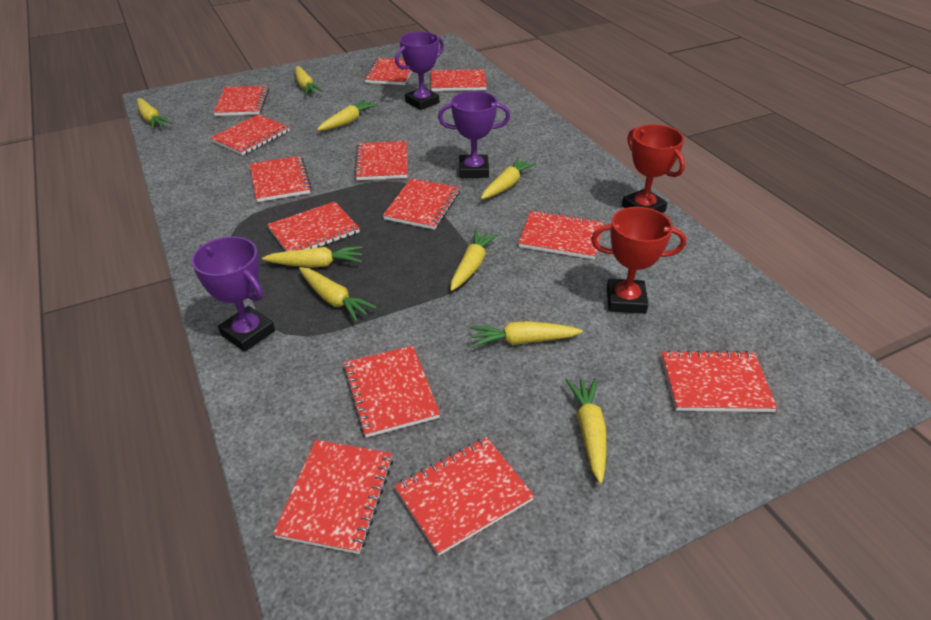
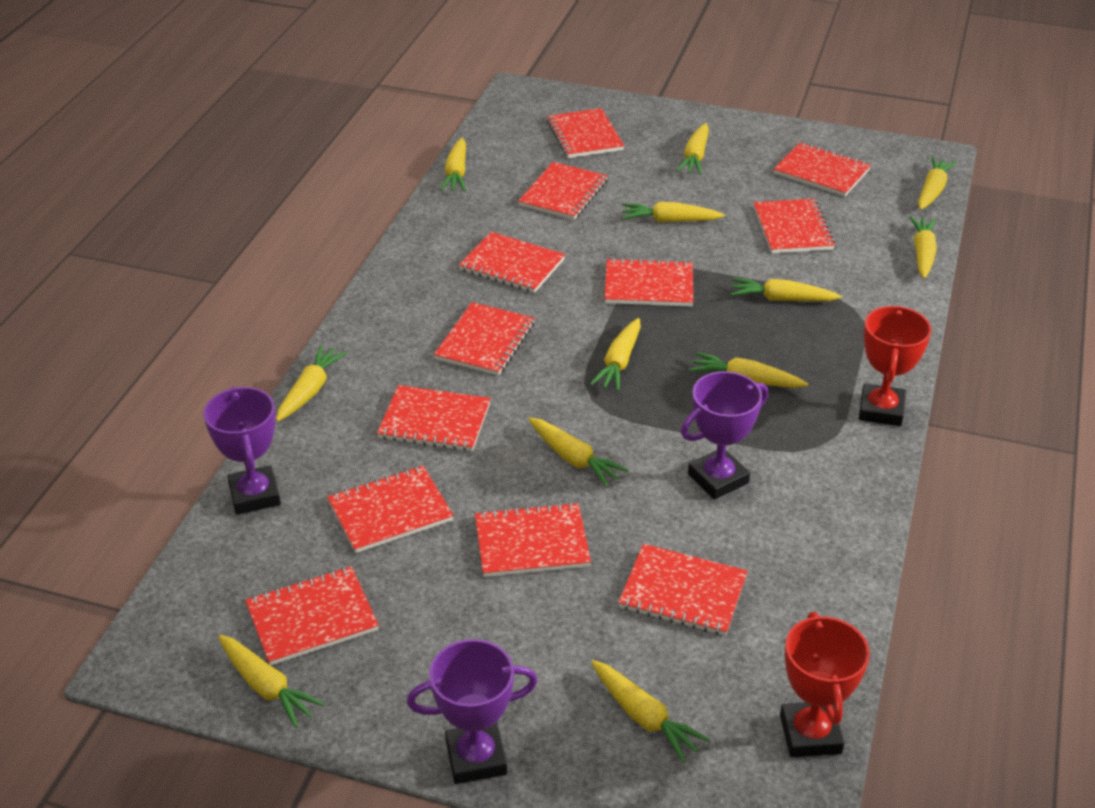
red notebook: [210,114,290,155] [213,86,269,116] [250,156,312,202] [267,202,360,251] [273,440,393,554] [343,346,440,438] [354,141,408,180] [364,58,412,85] [383,178,460,230] [394,437,535,556] [431,68,487,91] [519,210,604,260] [661,350,778,412] = 13 -> [245,566,379,666] [327,466,454,553] [377,385,491,451] [434,302,535,376] [459,232,565,293] [475,502,591,577] [518,162,607,220] [547,108,624,158] [604,258,693,307] [618,544,748,636] [753,199,835,253] [774,142,871,196] = 12
yellow carrot: [137,98,172,129] [262,246,363,267] [295,66,323,95] [299,267,377,322] [317,100,377,131] [450,229,498,291] [469,321,583,347] [481,158,536,199] [566,378,607,484] = 9 -> [218,635,325,728] [276,345,347,422] [440,138,466,191] [529,417,629,487] [590,318,641,391] [591,660,710,763] [622,202,725,222] [676,123,709,175] [690,352,808,388] [730,278,842,301] [909,216,937,279] [918,156,957,210] = 12

